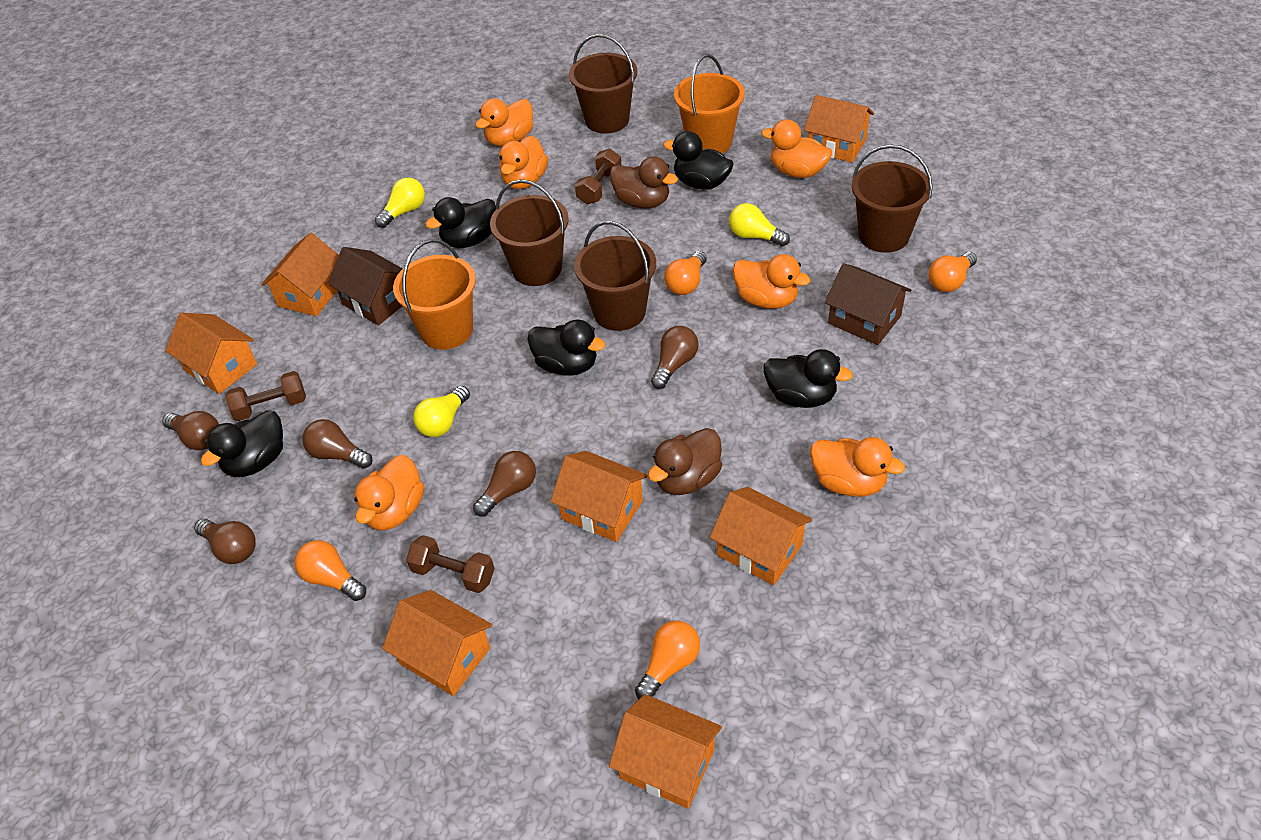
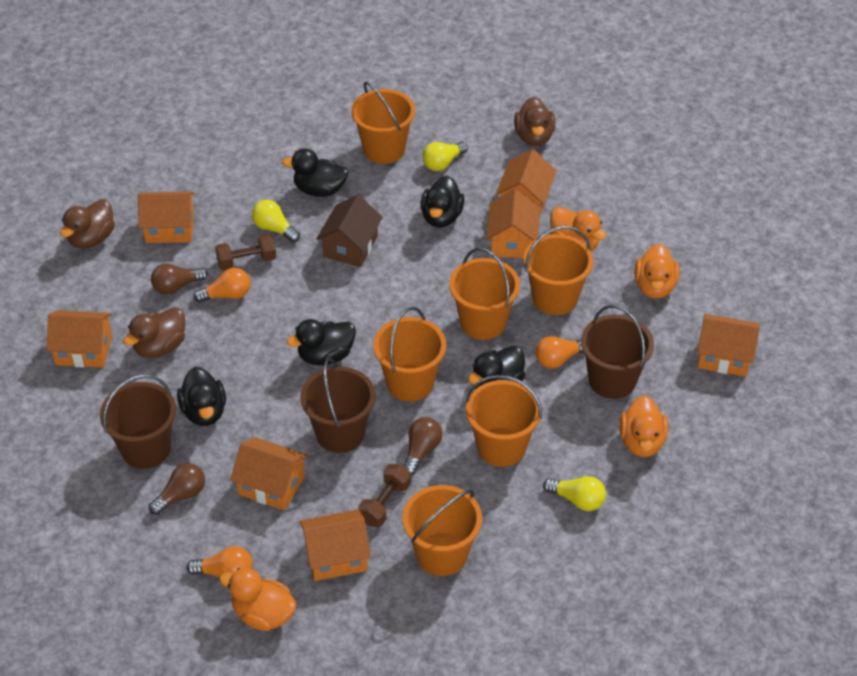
brown bucket: [490,179,569,286] [569,34,637,134] [574,221,656,331] [852,144,933,253] = 4 -> [100,374,176,469] [300,358,376,453] [581,305,654,399] = 3
brown duck: [610,156,678,208] [648,428,722,495] = 2 -> [60,199,115,249] [123,307,185,358] [514,97,555,146] = 3
brown dumbbell: [225,371,306,421] [406,535,494,593] [575,149,622,204] = 3 -> [215,234,276,270] [358,464,411,527] = 2
brown house: [327,247,403,326] [825,263,912,345] = 2 -> [316,195,383,267] = 1
brown light bulb: [162,411,219,450] [194,519,256,564] [302,419,372,469] [473,451,536,517] [651,326,699,389] = 5 -> [149,463,205,515] [151,263,208,295] [403,417,442,475] = 3
orange bucket: [393,239,476,350] [674,54,745,153] = 2 -> [351,82,415,164] [373,307,446,401] [403,485,482,576] [449,247,520,340] [466,375,542,467] [524,225,593,315] = 6
orange duck: [354,455,424,531] [475,98,533,146] [499,136,548,189] [733,254,811,309] [761,119,832,178] [810,437,905,497] = 6 -> [219,568,297,631] [550,207,606,251] [619,395,668,457] [635,244,679,299] = 4
orange light bulb: [295,540,366,601] [635,621,700,700] [664,251,707,295] [928,252,977,292] = 4 -> [187,546,253,578] [193,268,250,303] [535,336,583,369] = 3

